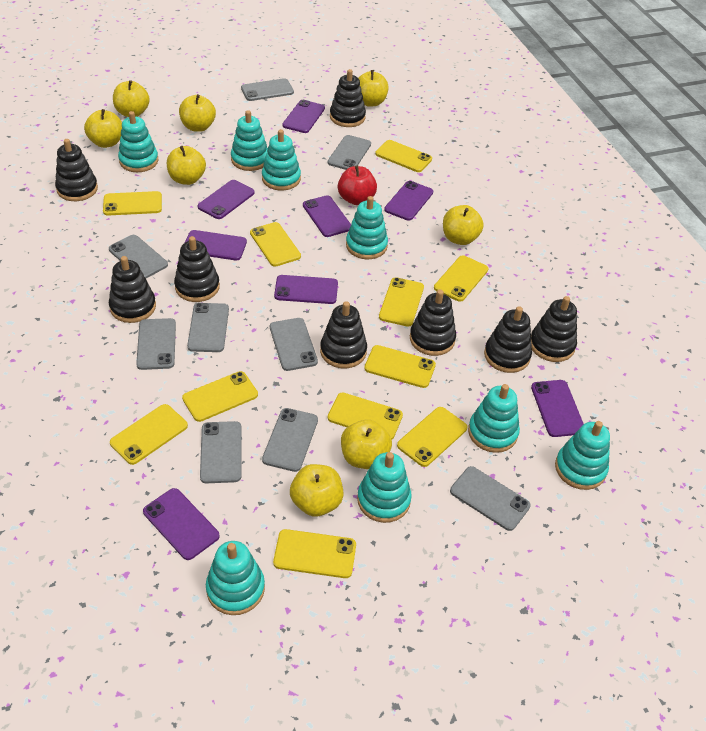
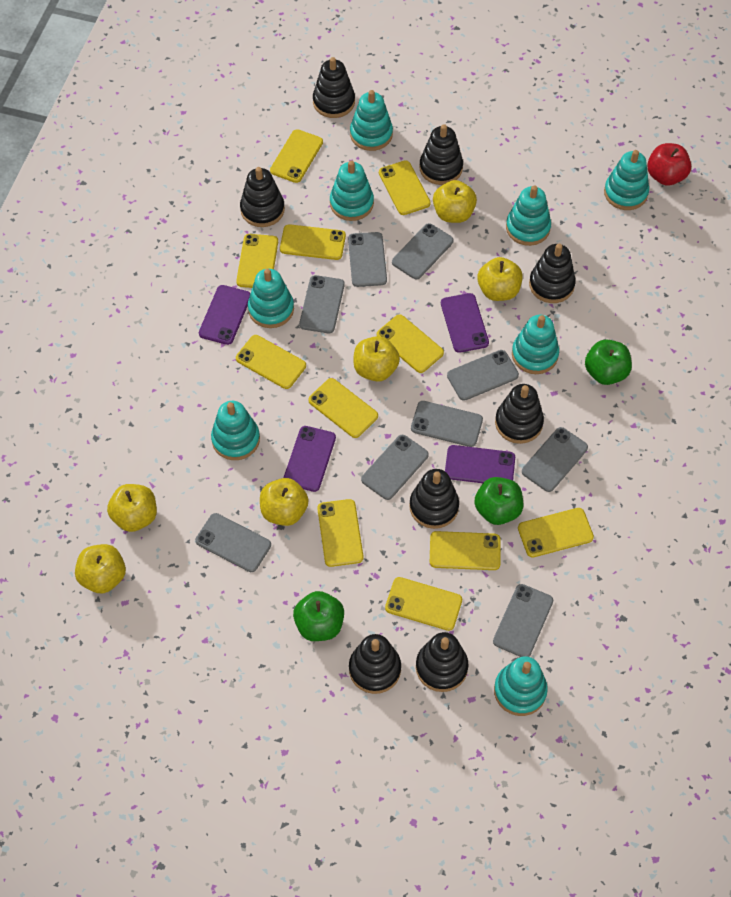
green apple: none = 0 -> [293,591,344,641] [474,477,523,525] [585,339,632,385] = 3
purple phone: [143,488,220,560] [185,230,247,260] [198,180,255,219] [274,275,338,304] [282,100,325,133] [303,195,351,237] [384,181,433,221] [531,380,584,437] = 8 -> [199,285,251,345] [283,426,336,492] [441,293,489,353] [445,445,515,483] = 4
yellow apple: [84,109,122,148] [113,80,150,117] [167,146,206,185] [179,94,216,132] [290,464,344,517] [341,419,392,469] [358,70,388,106] [443,205,484,245] = 8 -> [75,544,126,593] [107,484,157,532] [260,478,309,526] [353,336,400,382] [433,180,477,223] [477,257,523,301] = 6

